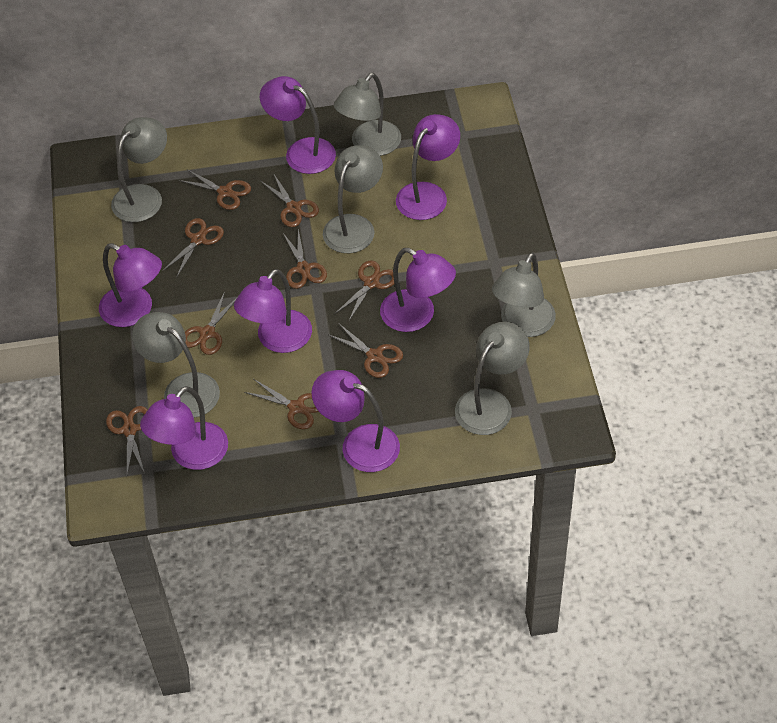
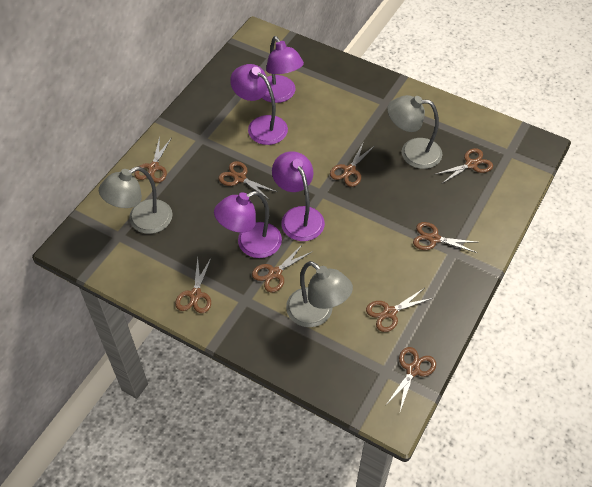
grey lamp: [111,117,167,222] [132,312,220,418] [323,145,383,253] [334,73,401,156] [455,322,530,435] [492,252,556,337] = 6 -> [99,167,173,234] [286,261,353,327] [387,95,442,169] = 3
purple lamp: [99,243,162,327] [140,386,228,470] [234,269,312,353] [260,76,336,174] [311,370,400,472] [380,248,456,332] [396,114,460,220] = 7 -> [214,191,282,258] [230,64,288,145] [262,36,304,103] [272,151,325,241] = 4

